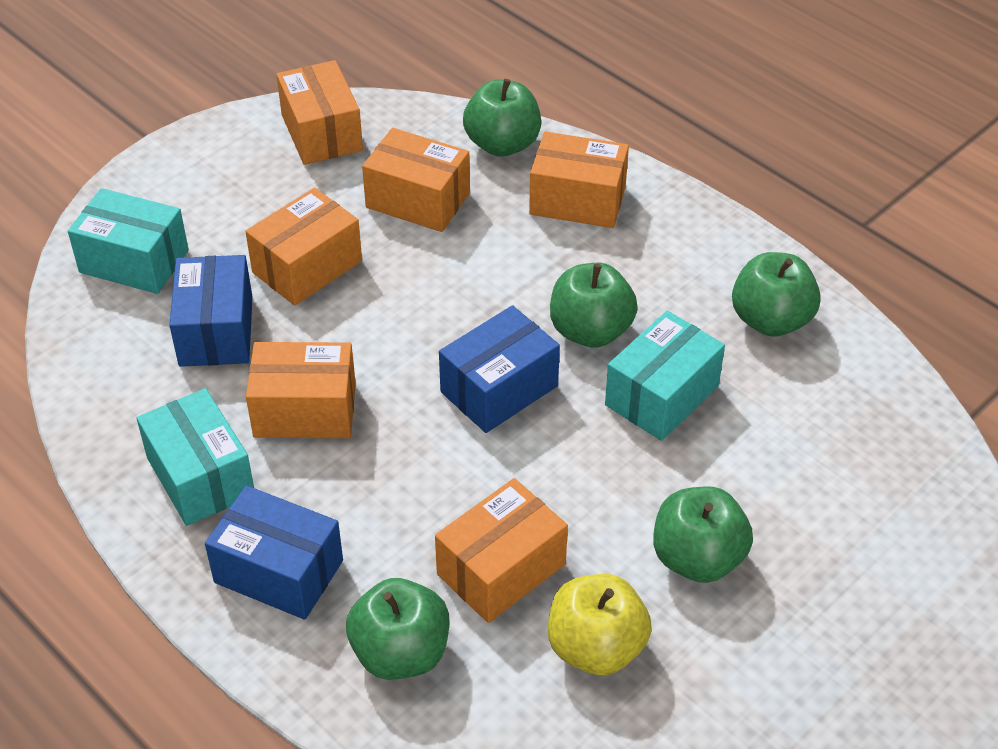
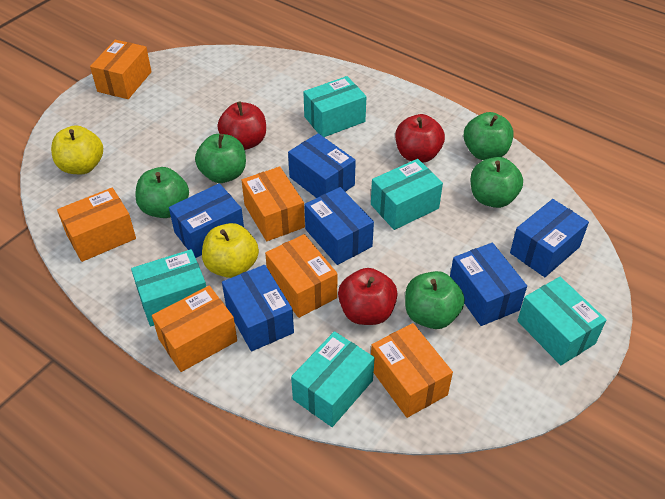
blue box: [169,255,253,367] [205,485,343,620] [439,305,560,433] = 3 -> [169,183,244,258] [222,265,294,351] [288,133,356,198] [304,187,374,265] [450,243,527,326] [510,199,589,277] = 6
red apple: none = 0 -> [218,101,266,150] [338,268,398,325] [395,114,445,163] = 3
turquoise box: [68,188,189,294] [137,388,254,526] [605,311,725,441] = 3 -> [131,249,206,326] [291,331,375,427] [303,76,366,137] [371,159,443,230] [517,277,606,365] = 5
yellow apple: [548,574,652,676] = 1 -> [51,125,103,174] [202,223,259,278] = 2

